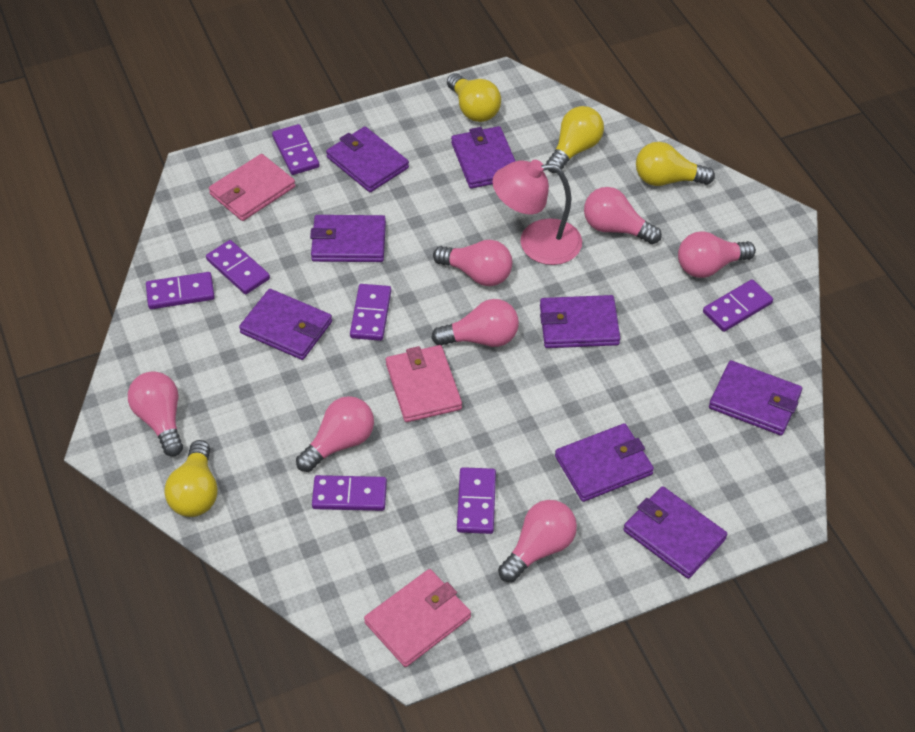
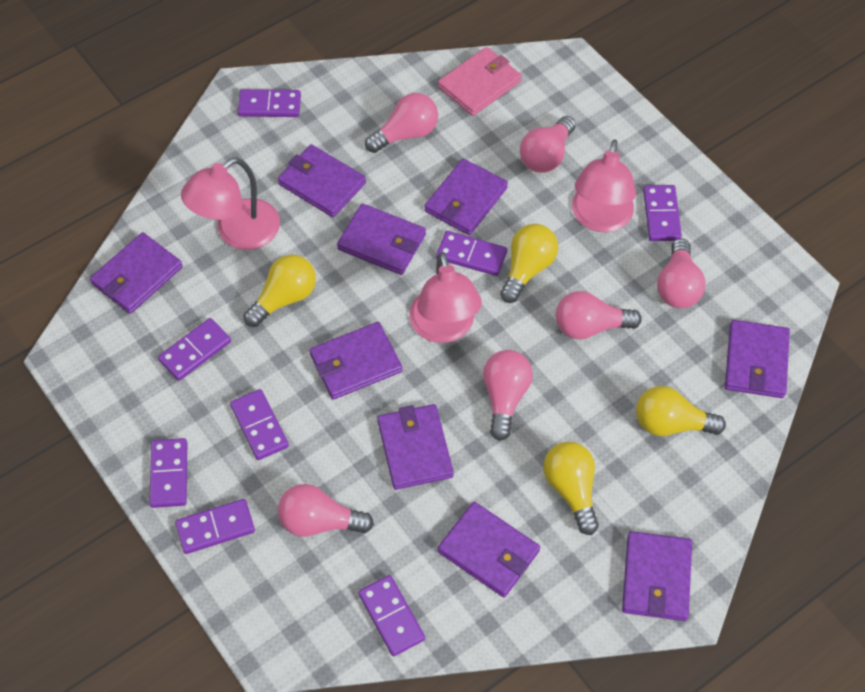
pink lamp: [492,160,582,265] = 1 -> [181,157,280,250] [409,252,482,343] [572,139,636,232] = 3
pink light bulb: [128,371,183,457] [296,396,374,472] [431,299,519,347] [433,240,512,286] [498,500,577,582] [584,187,662,244] [678,231,756,278] = 7 -> [278,484,374,537] [365,93,438,153] [483,350,533,441] [520,116,576,173] [556,291,642,340] [657,238,706,308] = 6
pink wallet: [209,154,296,221] [364,569,471,667] [386,345,462,422] = 3 -> [438,47,522,116] = 1
purple domino: [146,272,215,309] [206,240,270,295] [272,124,320,175] [312,475,387,511] [350,284,391,341] [457,467,496,534] [703,280,773,332] = 7 -> [149,438,187,508] [158,318,231,381] [175,499,255,554] [230,389,289,460] [238,89,301,117] [358,575,425,656] [436,231,507,276] [643,185,682,241] = 8
purple wallet: [239,289,332,360] [310,215,386,262] [326,126,409,192] [451,126,515,189] [540,295,620,348] [555,423,654,502] [623,486,727,579] [709,360,802,436] = 8 -> [90,232,183,314] [278,144,366,217] [310,322,402,400] [337,204,426,275] [377,404,454,490] [425,158,508,235] [438,502,540,597] [622,531,692,621] [725,320,790,398] = 9

